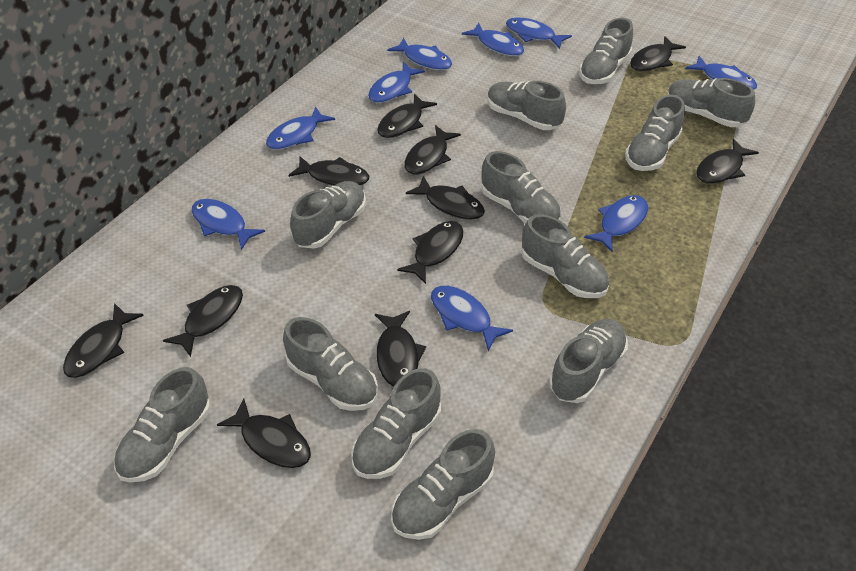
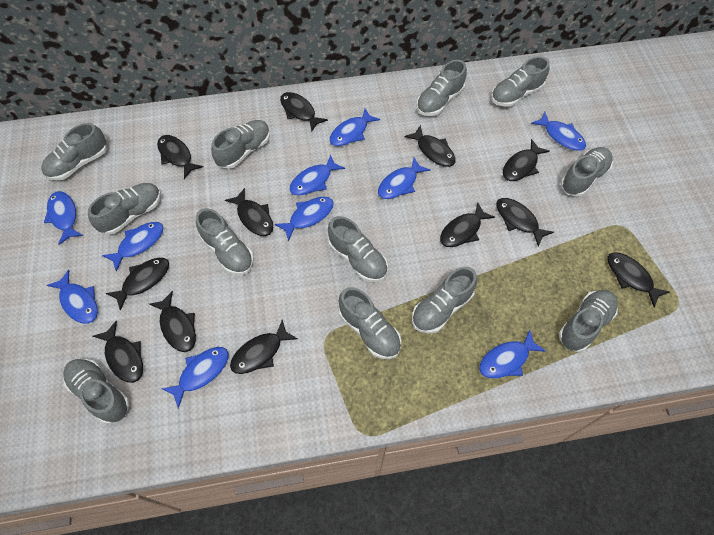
black fish: [63,303,144,378] [163,285,243,357] [217,399,311,468] [288,156,369,186] [375,311,426,387] [377,94,437,138] [397,221,463,284] [404,125,461,175] [406,176,485,220] [630,36,686,71] [696,139,759,184] = 11 -> [93,321,143,383] [106,258,169,311] [149,291,196,352] [157,135,203,179] [225,188,273,236] [230,320,297,374] [280,92,328,132] [404,125,456,167] [440,202,495,247] [496,198,554,246] [503,139,550,181] [607,252,670,307] = 12
blue fish: [191,199,265,250] [266,106,335,150] [368,62,425,103] [387,38,452,70] [431,286,513,351] [462,23,524,56] [506,17,572,49] [584,195,648,253] [685,56,757,90] = 9 -> [43,191,83,245] [46,270,98,324] [102,222,164,272] [162,347,229,408] [275,197,334,241] [289,154,345,196] [330,108,380,146] [378,158,430,199] [479,329,546,379] [531,112,586,151] = 10

